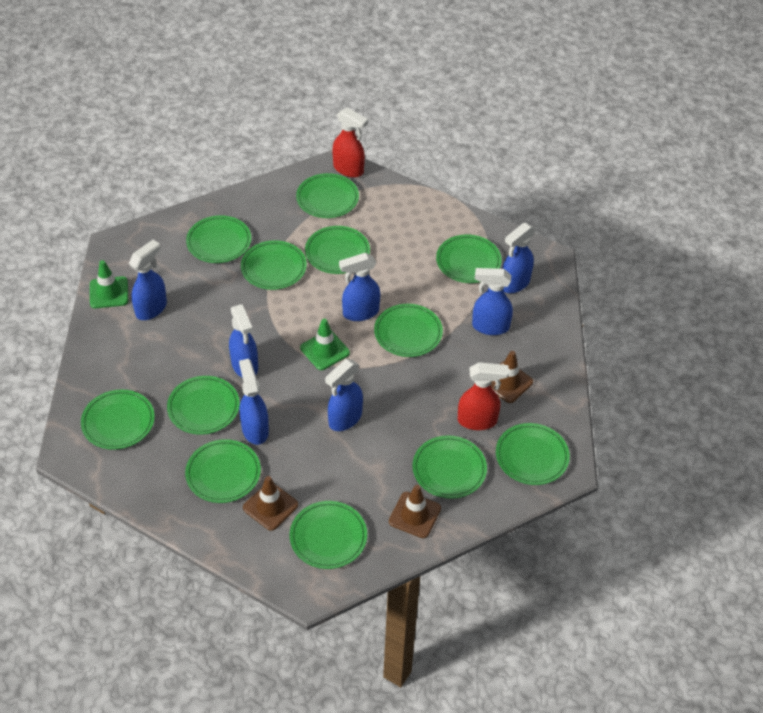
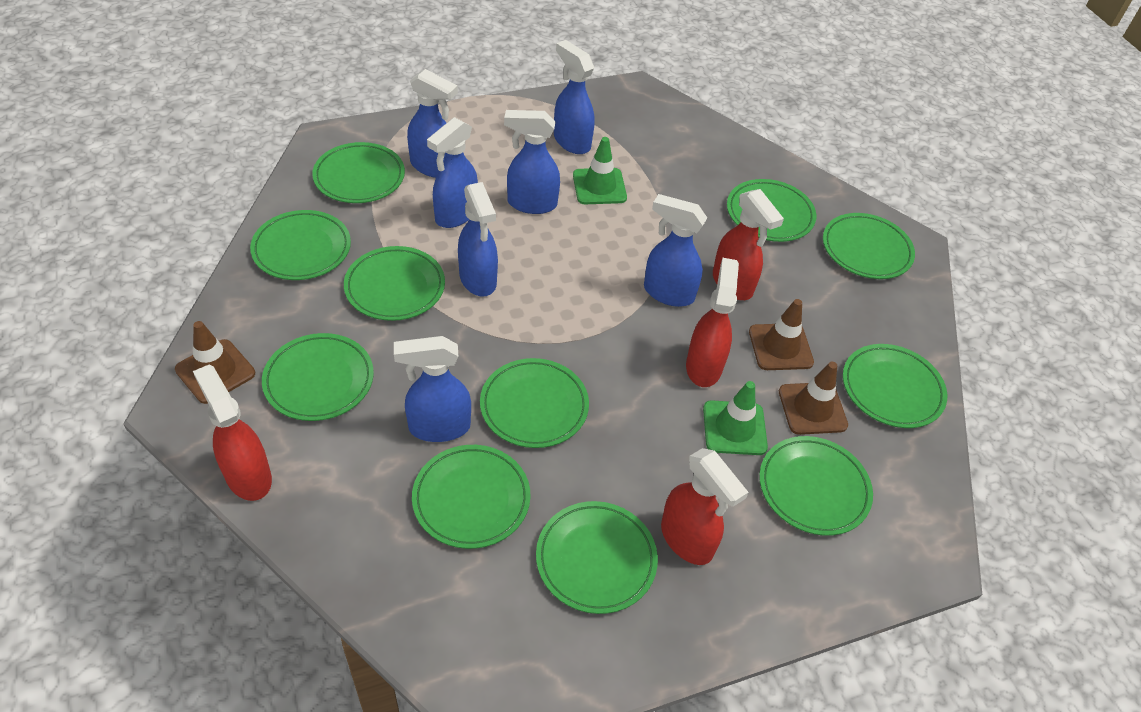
green plate: [81,390,155,450] [167,376,240,435] [185,439,261,503] [186,215,251,263] [241,240,307,290] [290,501,367,569] [296,173,359,218] [305,226,370,274] [374,304,443,357] [412,435,487,499] [436,234,502,283] [496,423,570,485] = 12 -> [250,210,351,280] [262,333,374,421] [312,142,405,203] [344,246,445,321] [412,445,531,549] [480,358,589,448] [536,501,658,614] [727,179,816,242] [759,436,873,536] [823,213,915,279] [843,344,947,428] = 11
red spray bottle: [332,107,368,178] [458,362,509,430] = 2 -> [193,365,272,501] [661,448,749,565] [686,258,739,387] [713,189,784,300] = 4

